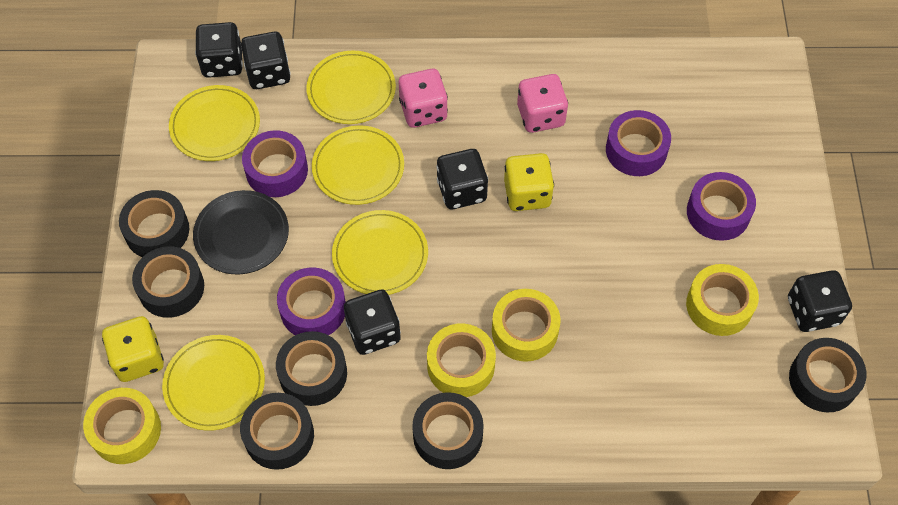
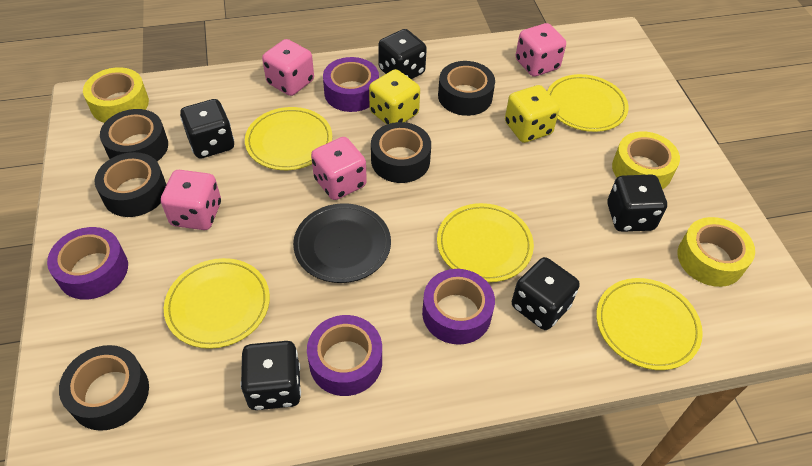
black tape: [119,190,189,257] [132,246,204,318] [240,393,314,470] [276,331,347,406] [412,392,484,469] [789,338,867,412] = 6 -> [59,345,149,431] [95,152,167,217] [100,109,168,161] [371,122,431,183] [438,61,495,116] = 5
pink dice: [399,69,448,128] [517,74,568,133] = 2 -> [161,170,221,230] [262,39,314,96] [311,137,367,200] [515,23,566,77] = 4
yellow tape: [83,388,161,464] [427,323,496,397] [492,289,561,362] [686,264,759,336] = 4 -> [83,67,149,123] [612,131,680,189] [678,217,755,287] = 3

